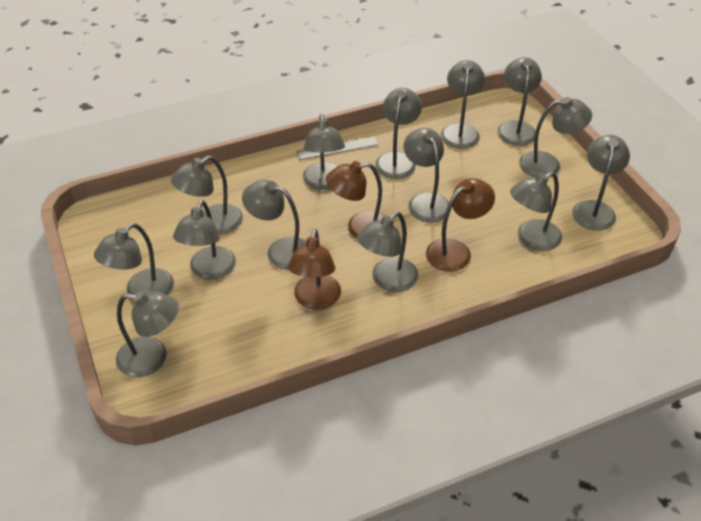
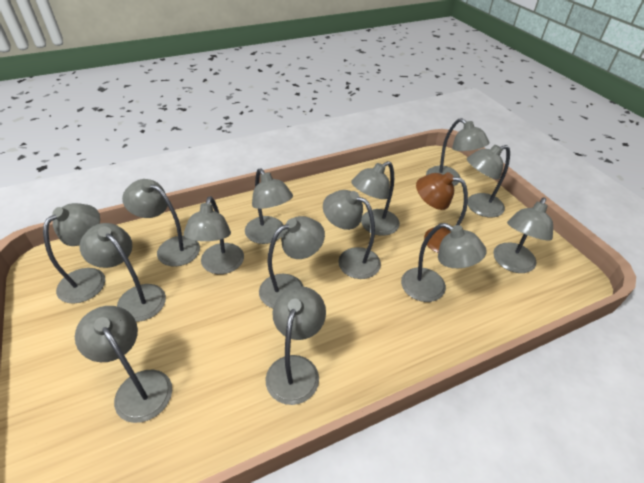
brown lamp: [288,229,341,310] [326,161,384,239] [426,178,495,272] = 3 -> [416,172,468,253] = 1
grey ruler: [296,137,378,160] = 1 -> none = 0

